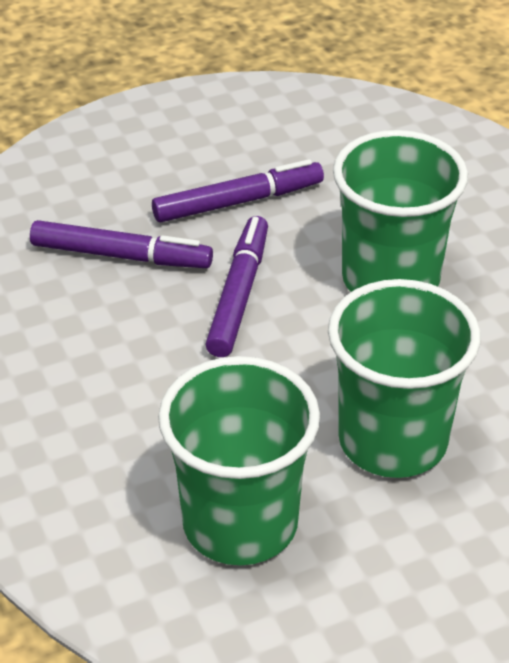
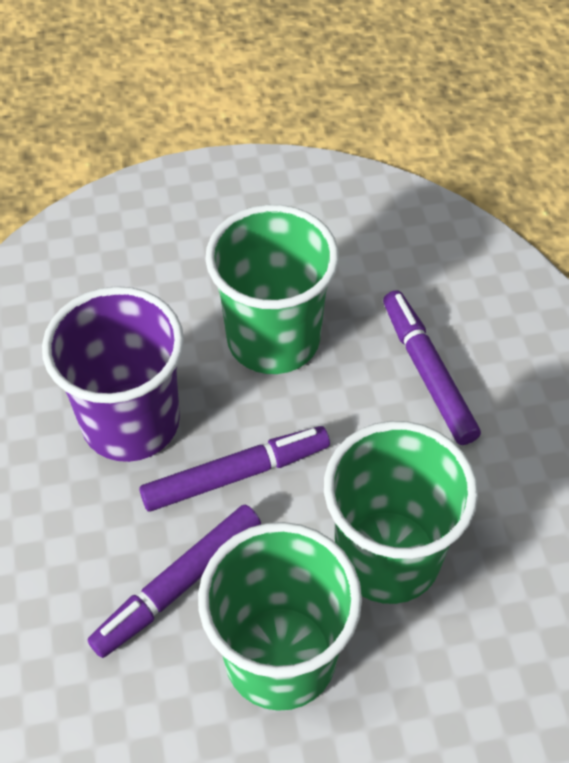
purple cup: none = 0 -> [42,286,184,462] = 1

